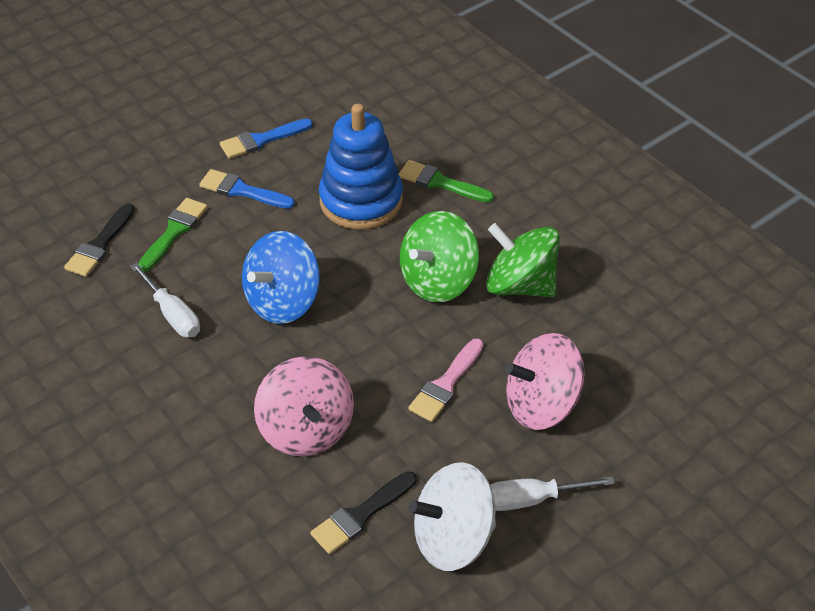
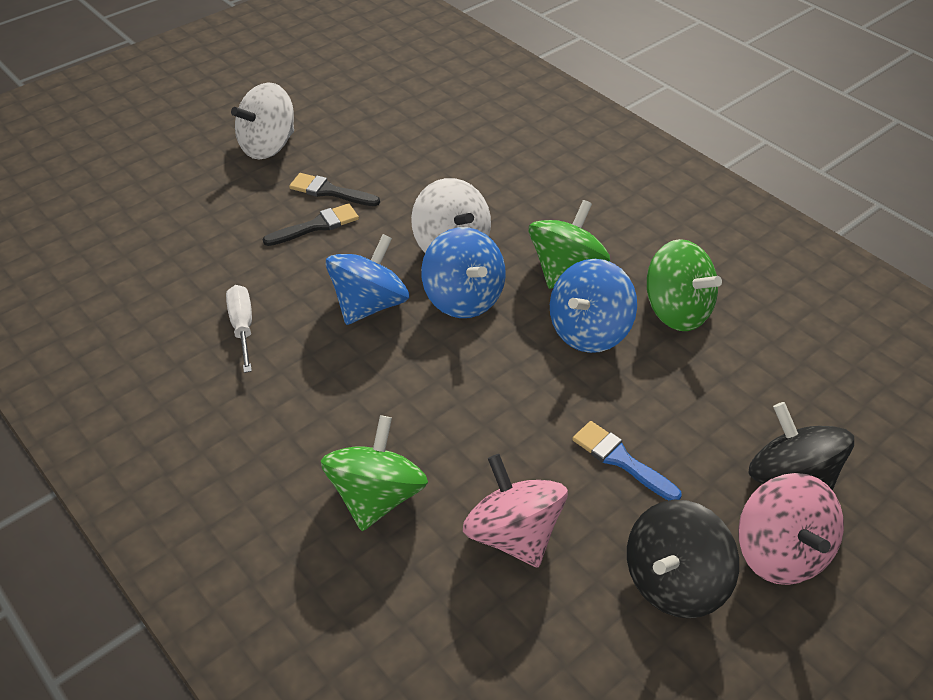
black spinning top: none = 0 -> [627,500,739,618] [748,402,854,491] = 2
blue brush: [199,169,295,209] [220,119,313,159] = 2 -> [572,421,682,500] = 1
blue spinning top: [242,231,320,324] = 1 -> [326,234,409,325] [421,227,505,318] [550,259,637,353] = 3
blue stacking toy: [319,104,403,230] = 1 -> none = 0
green brush: [139,198,208,272] [399,160,494,203] = 2 -> none = 0
green spinning top: [400,211,479,302] [486,223,560,297] = 2 -> [321,415,428,531] [529,200,610,289] [647,239,722,331] = 3
pink brush: [408,339,484,422] = 1 -> none = 0
white screwdriver: [131,262,200,337] [491,477,615,511] = 2 -> [226,285,252,373] = 1
white spinning top: [409,462,496,571] = 1 -> [231,82,294,159] [411,178,491,253] = 2

